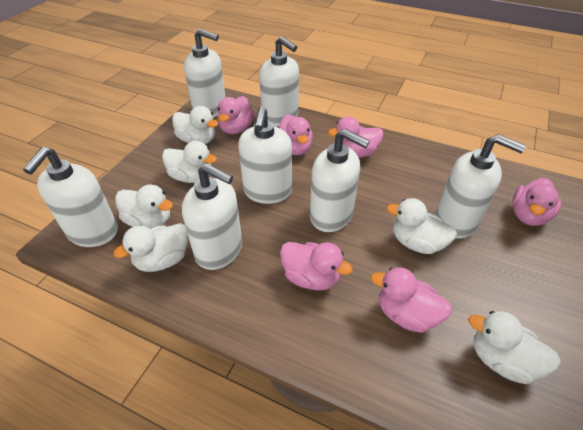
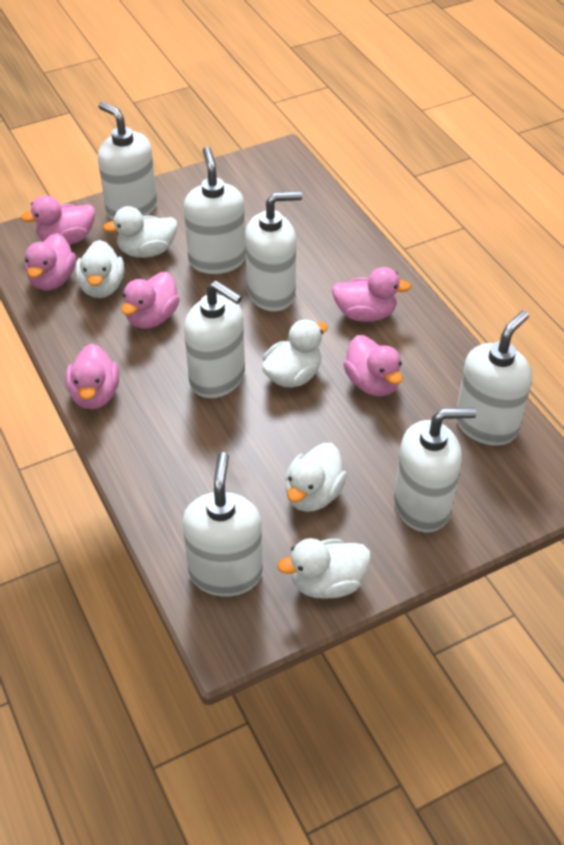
white duck: [113,223,189,272] [115,185,173,229] [162,141,217,183] [172,106,219,144] [386,198,457,254] [468,311,561,384] = 6 -> [75,240,124,298] [103,206,177,258] [262,319,328,388] [278,538,371,599] [285,443,347,512] = 5

